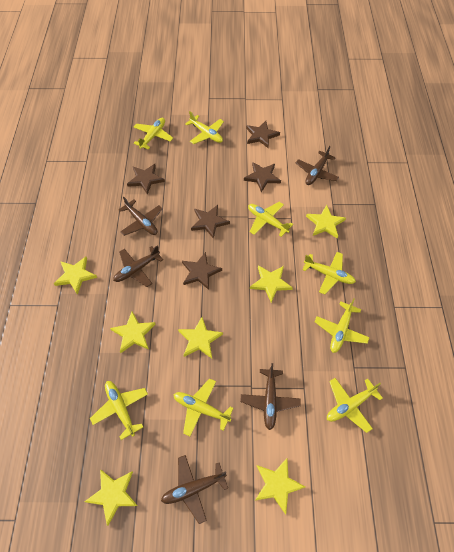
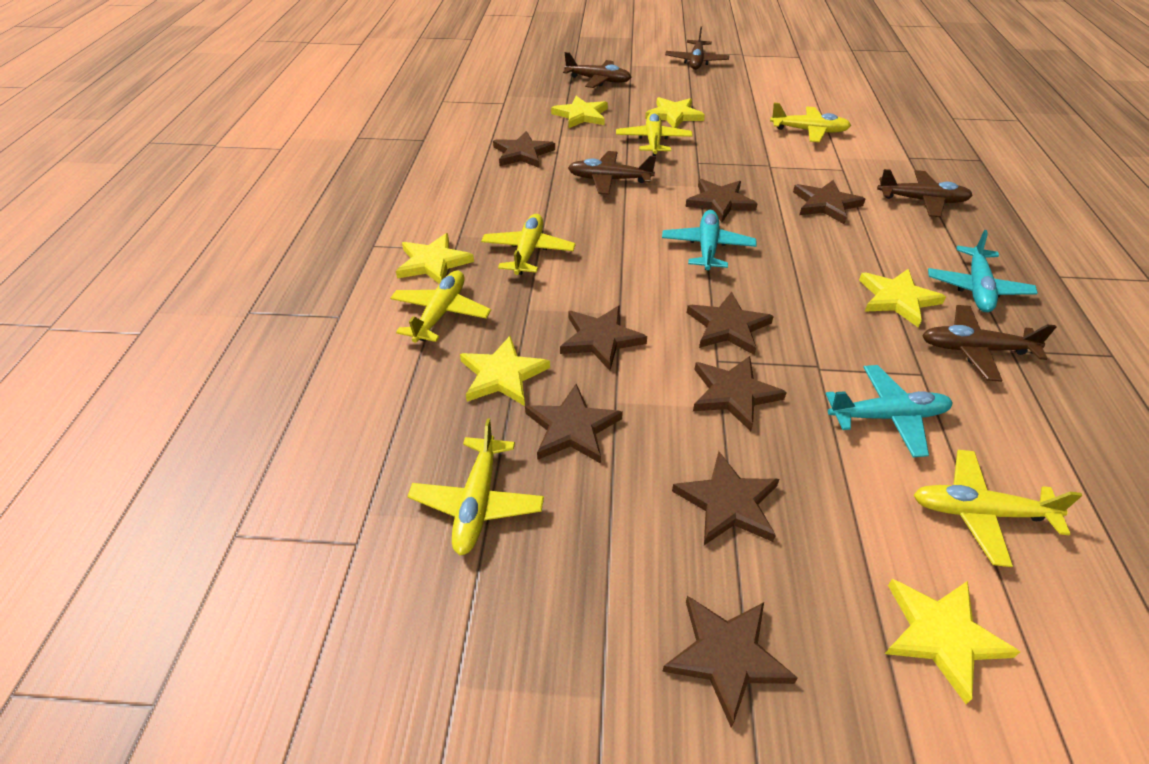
brown star: [127,164,165,195] [182,252,222,290] [191,205,230,239] [244,162,281,192] [246,121,280,148] = 5 -> [493,131,555,168] [525,384,623,464] [560,305,647,371] [662,596,798,728] [672,451,780,545] [685,179,758,222] [687,292,774,355] [693,356,787,431] [793,180,865,224] = 9
turquoise plane: none = 0 -> [662,210,757,270] [825,365,953,457] [928,230,1038,312] = 3
yellow plane: [90,381,148,440] [134,118,173,150] [173,378,234,436] [185,111,224,144] [248,202,293,237] [302,252,356,295] [314,298,370,353] [327,378,383,433] = 8 -> [390,271,491,343] [407,418,544,555] [481,214,576,275] [616,112,693,156] [770,103,851,142] [914,450,1082,567] = 6
yellow star: [54,257,97,295] [84,469,138,526] [110,312,156,353] [178,317,223,358] [250,265,293,303] [255,458,305,515] [306,205,346,238] = 7 -> [396,233,474,284] [460,336,550,406] [551,96,608,128] [645,97,705,128] [859,269,946,327] [885,579,1020,704] = 6

